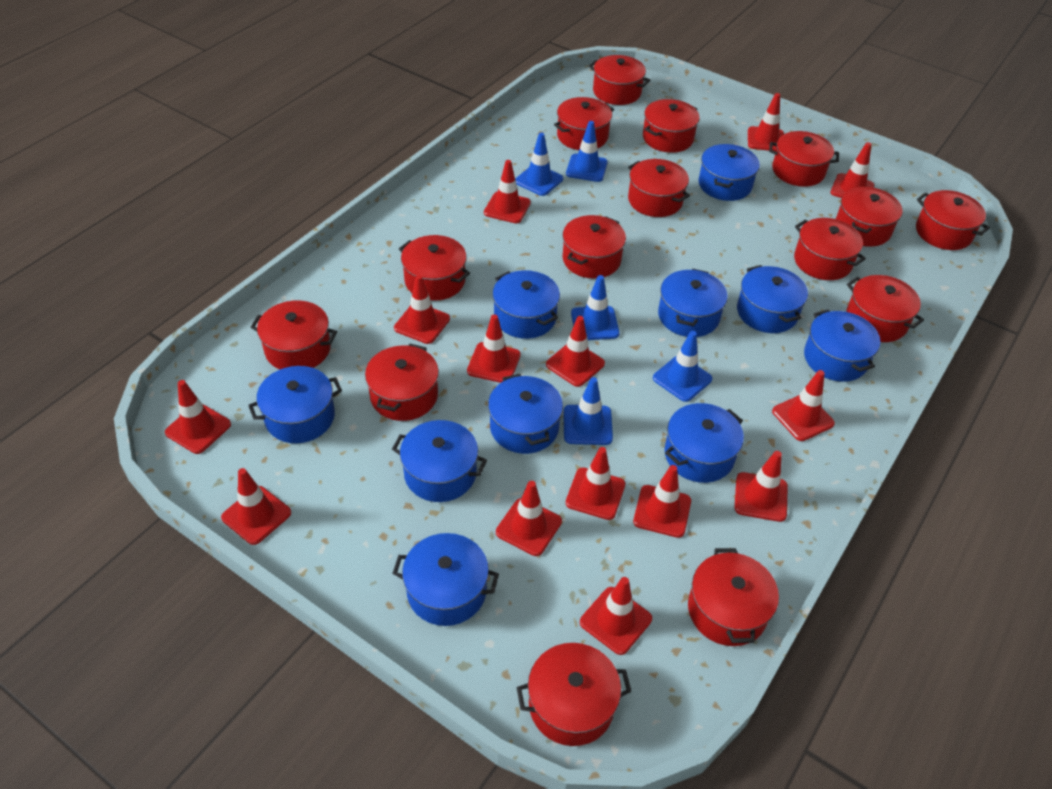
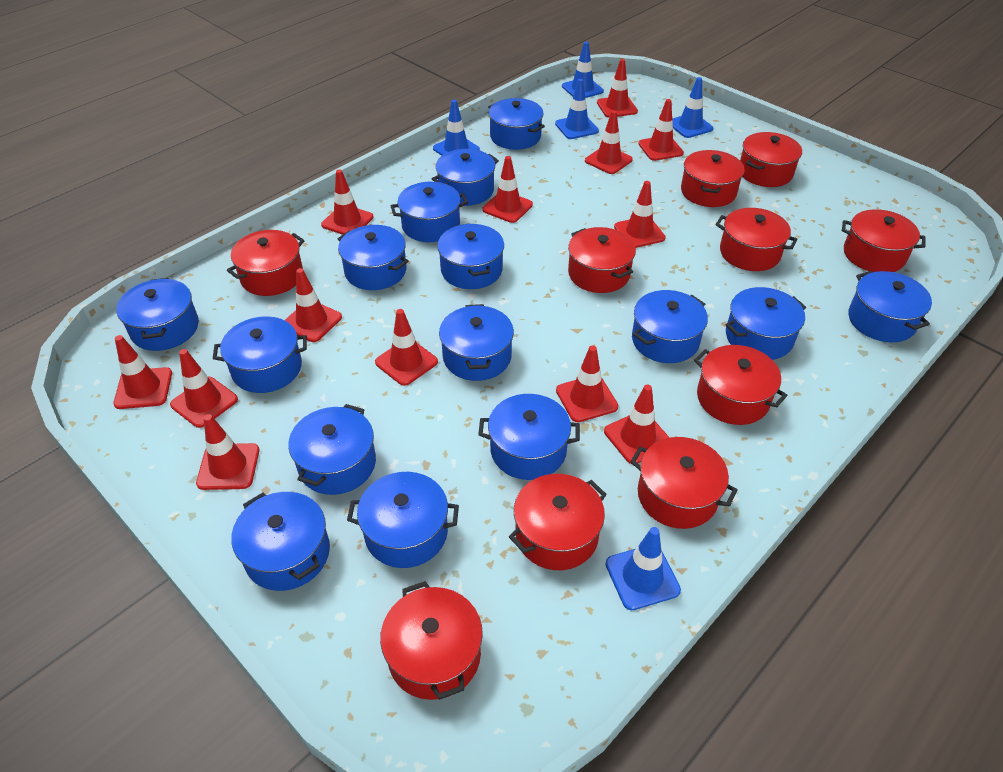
blue pot: [248,366,342,443] [392,420,487,502] [392,533,499,626] [488,374,563,454] [492,270,560,339] [658,269,728,337] [665,403,744,483] [698,144,760,201] [737,265,808,333] [804,309,880,382] = 10 -> [116,278,199,351] [213,316,307,393] [231,492,330,591] [288,404,376,495] [338,225,409,290] [347,472,459,568] [391,182,468,242] [432,149,499,206] [437,223,504,289] [439,304,514,381] [478,394,580,480] [488,98,545,150] [632,290,708,363] [725,287,806,360] [848,271,932,342] = 15
red pot: [250,300,337,370] [365,344,439,421] [399,235,470,301] [516,643,632,746] [554,97,614,150] [562,215,626,279] [589,55,650,105] [628,159,690,217] [643,99,699,153] [688,548,779,646] [769,131,839,187] [794,218,866,280] [836,187,903,247] [846,275,924,342] [916,190,990,250] = 15 -> [227,230,305,296] [380,581,483,700] [509,474,607,570] [568,227,636,293] [630,437,738,529] [681,150,745,207] [694,345,787,425] [716,208,798,271] [740,132,802,187] [842,209,926,272] = 10
red traffic cone: [165,380,231,454] [221,468,291,545] [394,275,450,344] [467,314,521,383] [484,160,531,223] [496,481,562,556] [546,316,605,387] [566,447,625,520] [580,577,652,655] [633,465,691,538] [735,451,788,522] [748,93,784,151] [772,370,835,441] [830,142,874,198] = 14 -> [113,335,172,409] [170,349,238,428] [196,414,259,490] [285,268,342,342] [321,170,373,235] [375,309,438,386] [483,156,533,223] [556,345,618,422] [585,110,633,174] [597,59,638,117] [604,385,670,464] [614,181,666,248] [638,99,684,161] = 13

